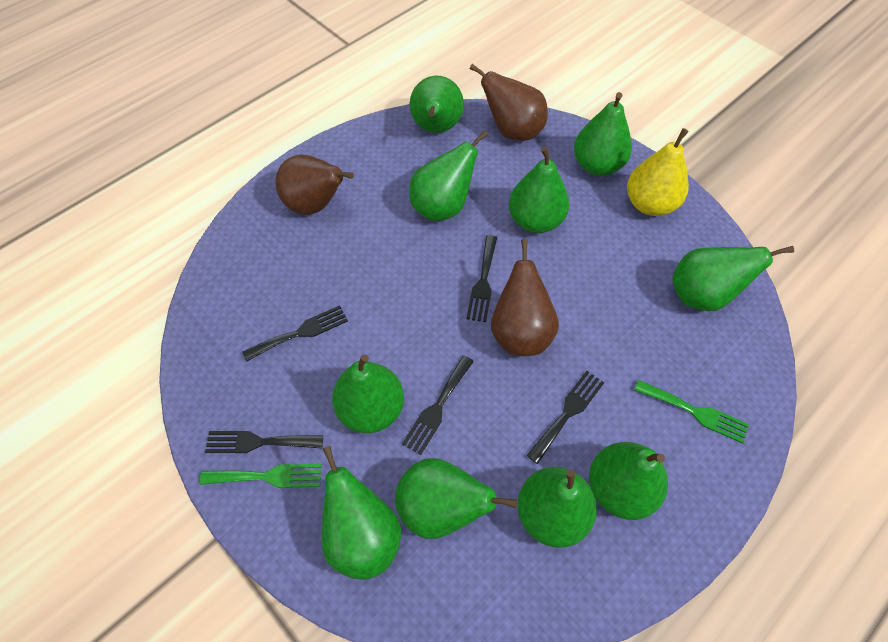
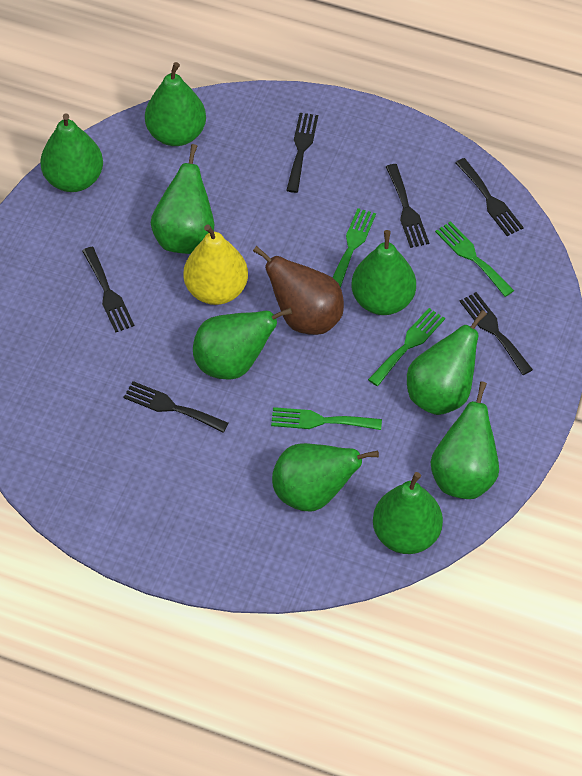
black fork: [205,431,323,453] [242,305,348,361] [402,355,474,455] [466,235,497,322] [527,371,604,464] = 5 -> [82,247,134,333] [124,381,228,433] [286,113,318,193] [386,164,429,248] [456,158,524,236] [460,292,533,375] = 6
brown pear: [276,154,354,215] [469,64,548,141] [491,239,559,356] = 3 -> [253,246,344,335] = 1
green fork: [200,464,322,488] [634,380,749,444] = 2 -> [271,407,382,430] [332,208,376,288] [368,308,445,386] [435,221,514,297] = 4
green pear: [322,446,401,580] [332,354,404,433] [395,458,517,539] [409,130,488,221] [410,76,464,133] [509,147,570,233] [518,467,597,548] [574,92,632,176] [589,442,668,520] [673,246,794,311] = 10 -> [40,114,103,192] [145,62,206,146] [151,144,214,254] [193,308,292,380] [272,443,379,511] [352,230,416,315] [373,472,443,554] [407,310,487,415] [431,382,499,499] = 9

